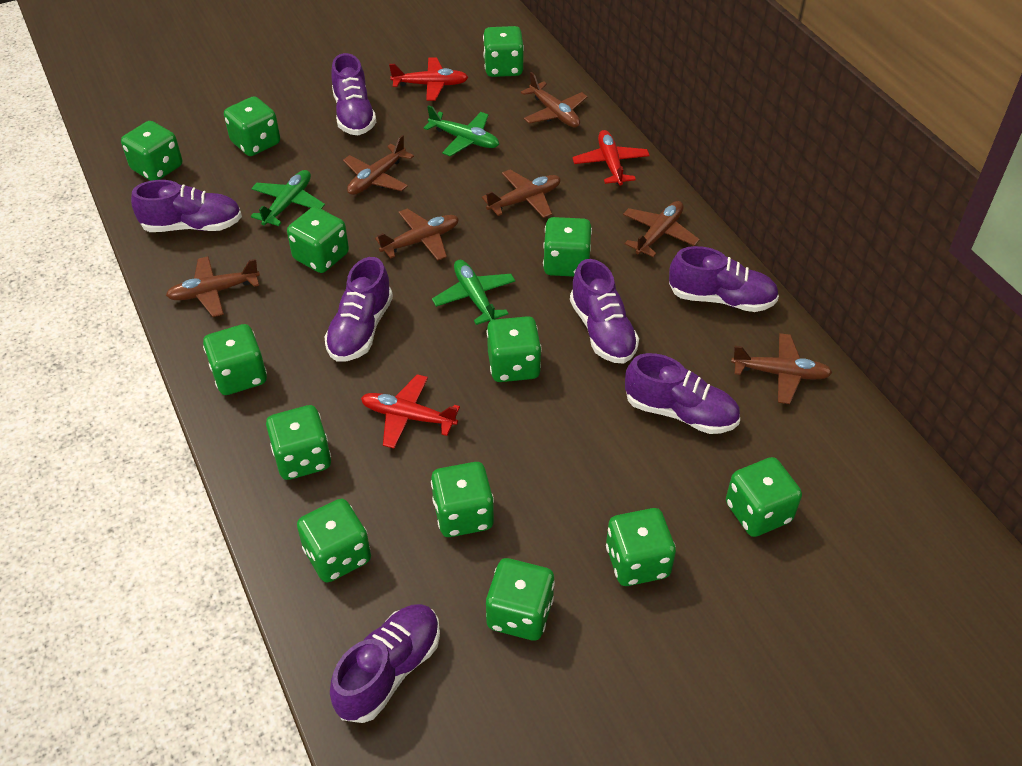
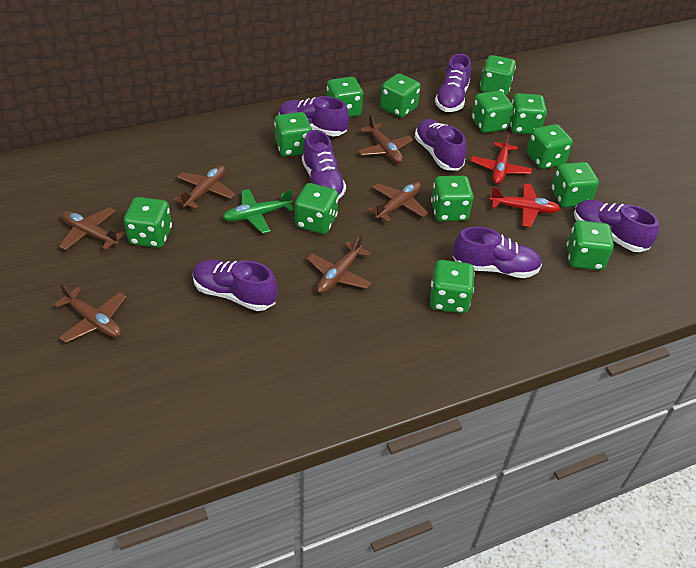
brown plane: [166,256,260,317] [343,135,414,195] [375,208,459,261] [482,170,561,218] [521,72,587,128] [623,201,700,257] [731,333,833,404] = 7 -> [54,283,126,343] [59,207,126,250] [174,165,235,209] [307,235,372,293] [358,114,413,164] [368,182,428,222] = 6
green plane: [251,170,325,226] [423,105,499,156] [432,260,515,325] = 3 -> [222,189,294,234] = 1
red plane: [361,374,460,448] [389,57,468,101] [572,130,650,186] = 3 -> [470,133,532,184] [490,183,560,227] = 2

